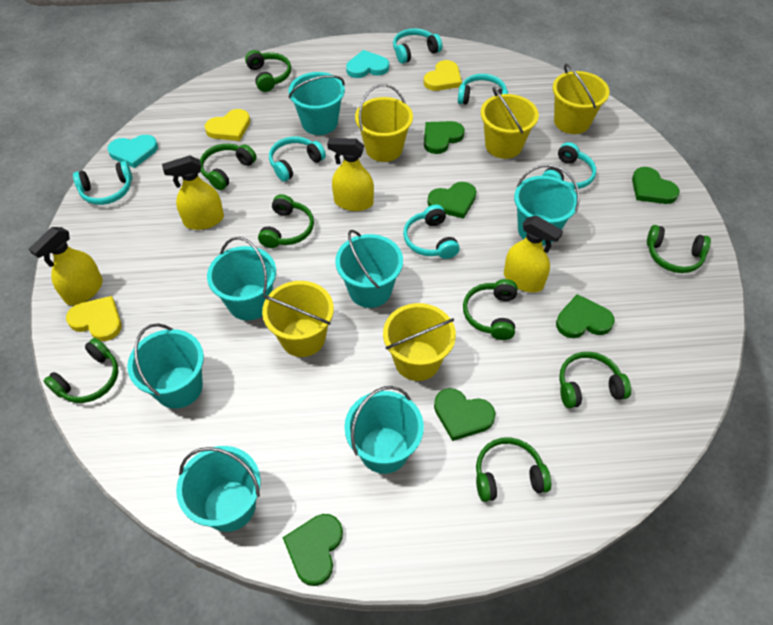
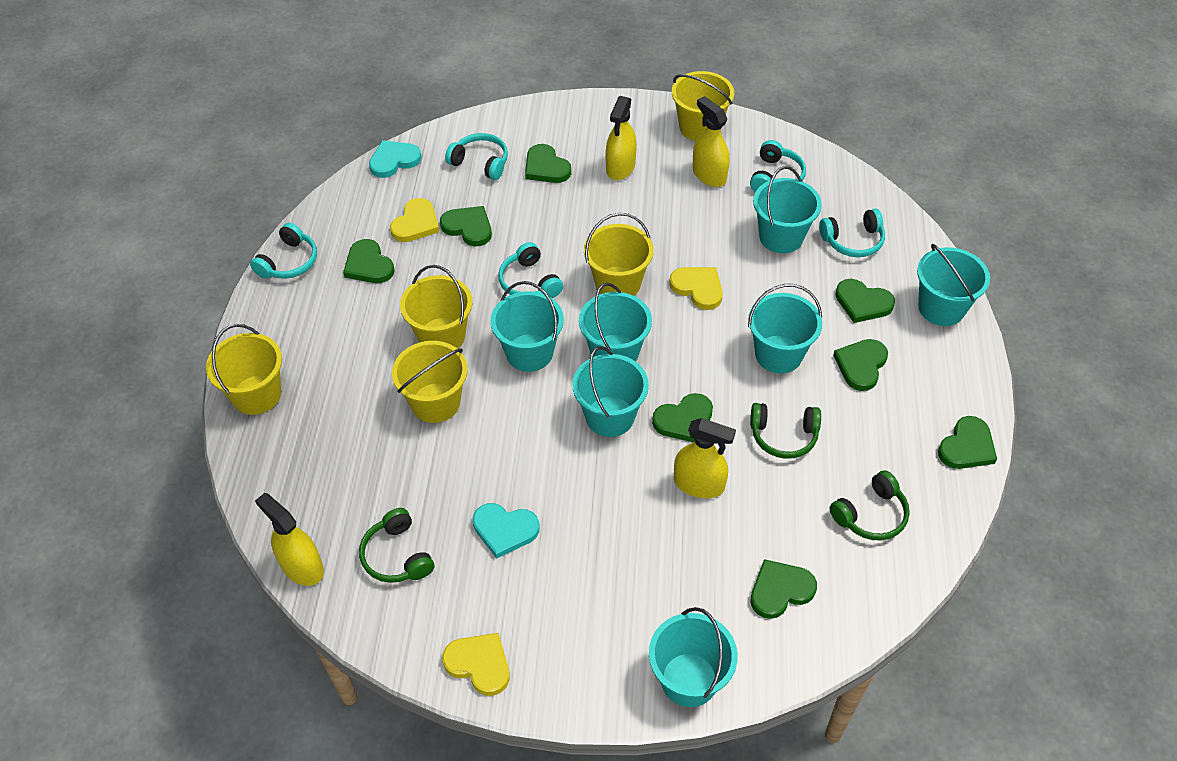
green headphones: [44,338,119,403] [200,144,257,190] [245,50,291,92] [258,194,314,248] [463,279,517,340] [476,437,551,502] [559,352,631,408] [647,225,711,273] = 8 -> [359,508,434,583] [750,403,821,459] [830,470,910,540] = 3
green heart: [283,514,343,586] [424,121,465,154] [427,182,477,219] [434,388,496,441] [556,294,615,338] [632,167,680,204] = 6 -> [343,239,395,283] [440,206,492,246] [525,144,571,183] [652,393,713,442] [750,559,817,619] [833,339,888,391] [835,279,895,323] [938,416,997,469] = 8
turquoise headphones: [73,161,133,205] [269,136,326,182] [393,28,442,64] [403,205,460,259] [458,74,508,104] [542,142,596,189] = 6 -> [250,223,317,279] [445,133,508,180] [498,242,563,298] [750,140,806,192] [819,209,885,257] = 5

